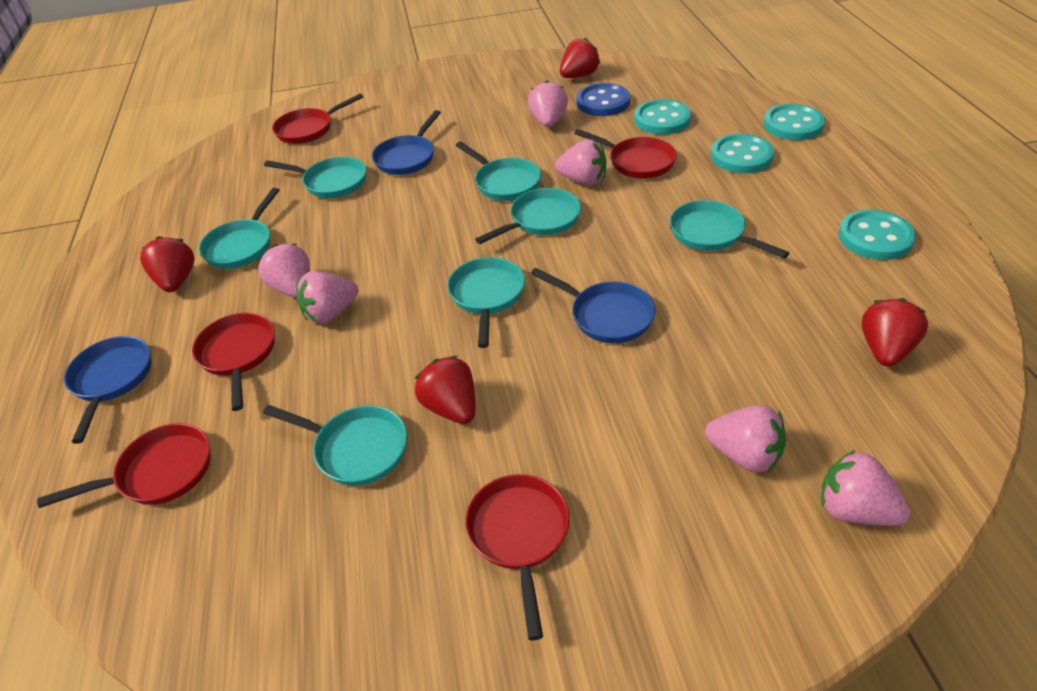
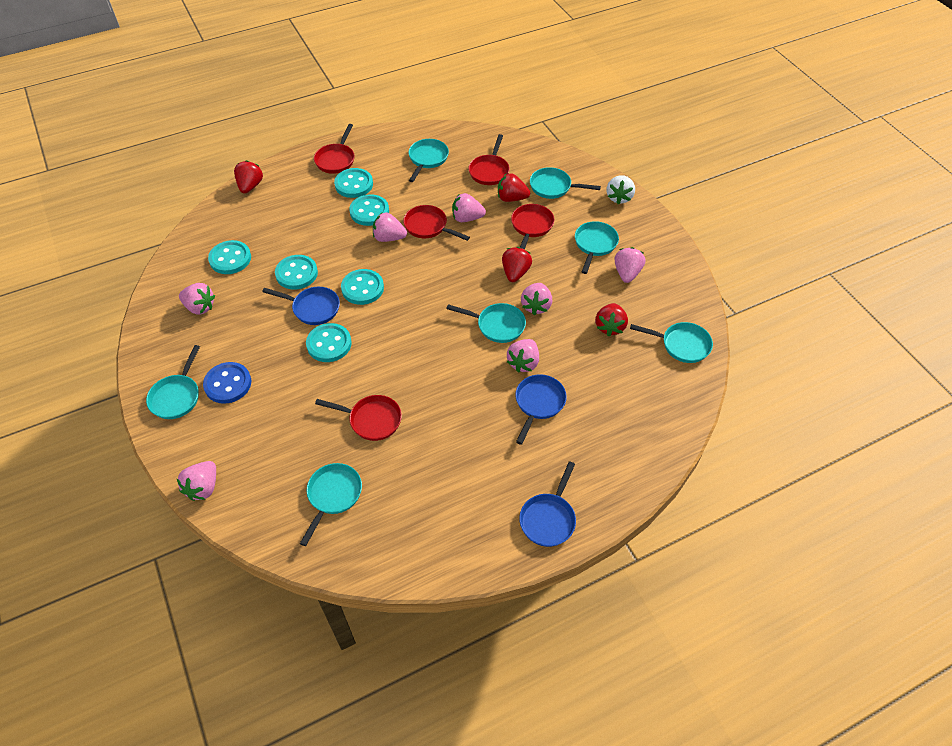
pink strawberry: [258,244,310,298] [296,271,358,324] [528,81,568,127] [555,139,607,186] [705,405,786,473] [821,450,911,526] = 6 -> [177,461,216,501] [179,283,215,314] [373,213,407,242] [452,193,486,222] [507,339,539,372] [521,283,552,315] [615,247,645,283] = 7
turquoise button: [634,99,691,135] [711,134,774,173] [764,104,825,140] [838,209,916,260] = 4 -> [208,240,251,274] [275,255,318,290] [306,323,352,362] [334,168,373,198] [341,269,384,305] [349,194,389,226] = 6
white strawberry: none = 0 -> [606,175,635,204] = 1

